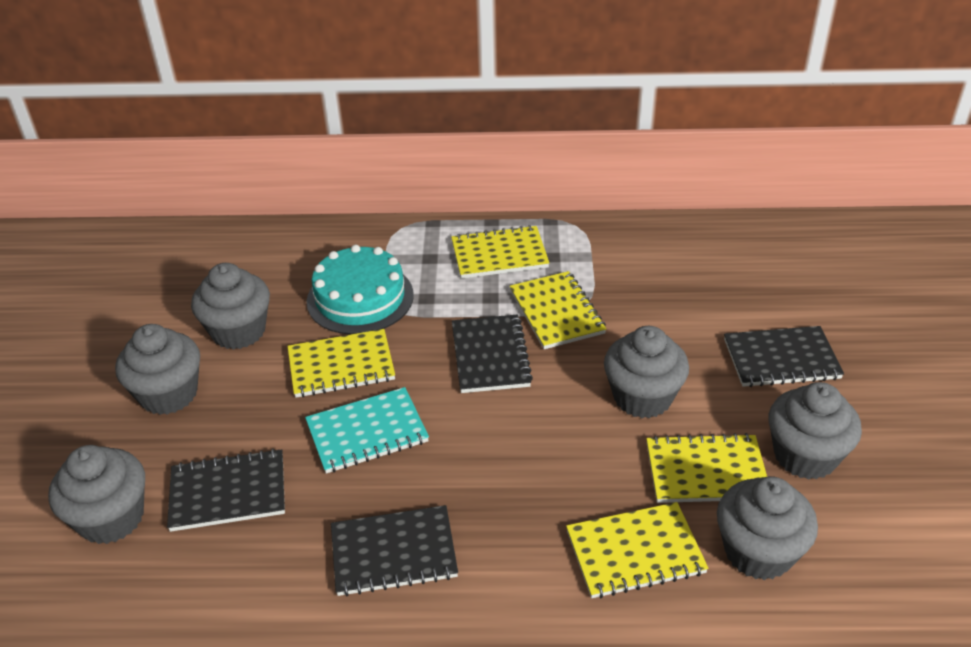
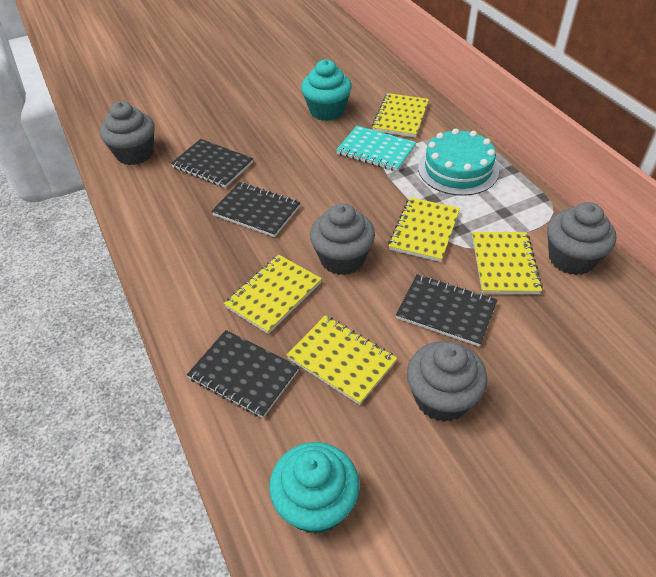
grey cupcake: [48,445,145,544] [115,324,200,415] [191,263,270,350] [604,326,689,418] [717,476,818,580] [769,382,862,480] = 6 -> [100,101,155,165] [310,203,375,275] [407,341,488,422] [547,202,616,275] = 4
turquoise cupcake: none = 0 -> [269,442,359,534] [301,60,352,121] = 2

